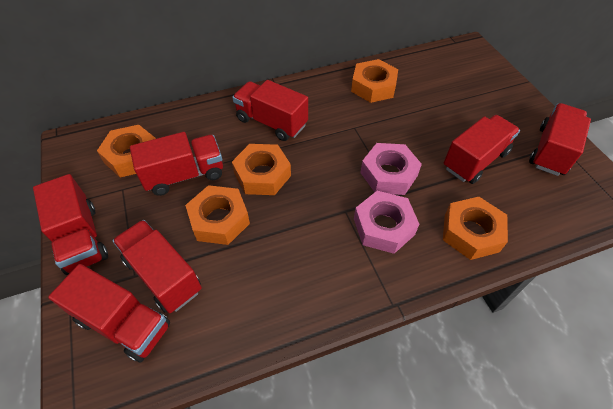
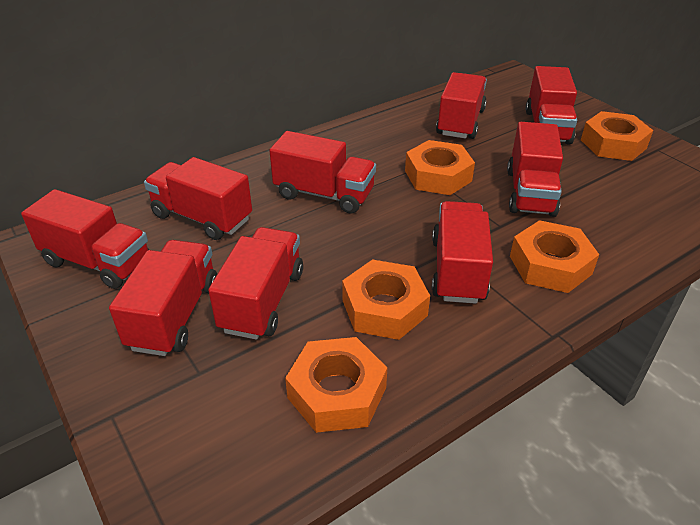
pink nut: [354,191,419,254] [360,143,422,195] = 2 -> none = 0
red truck: [33,174,108,275] [48,264,170,362] [112,220,202,313] [130,132,223,196] [232,80,308,141] [444,115,520,184] [529,103,591,176] = 7 -> [21,189,149,289] [109,240,217,356] [144,157,252,240] [208,227,303,340] [270,131,376,213] [432,201,493,304] [436,72,487,139] [507,122,563,217] [526,66,577,145] = 9

